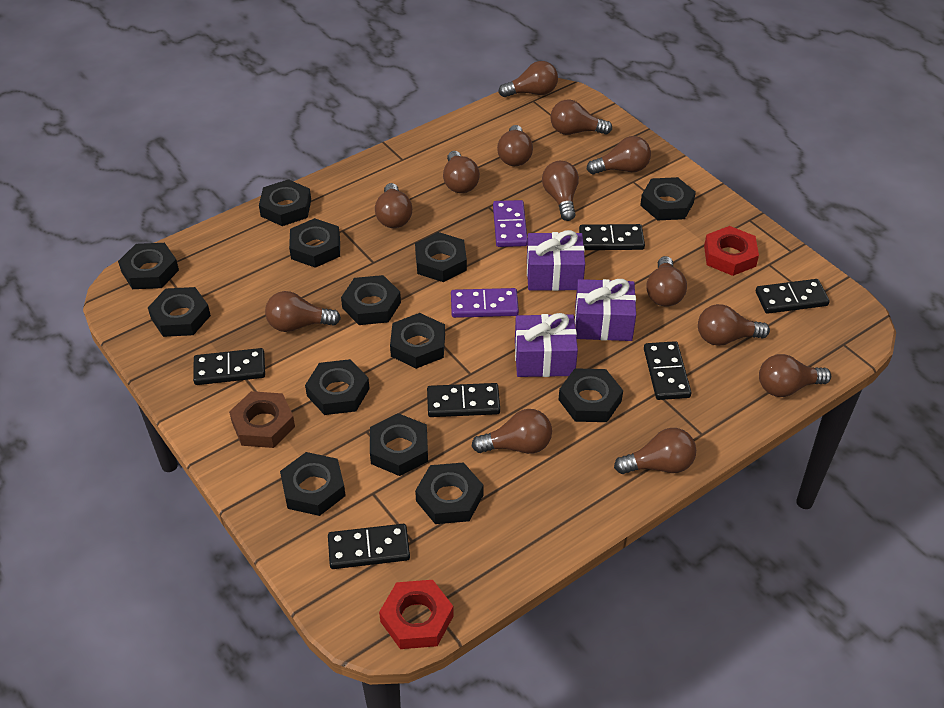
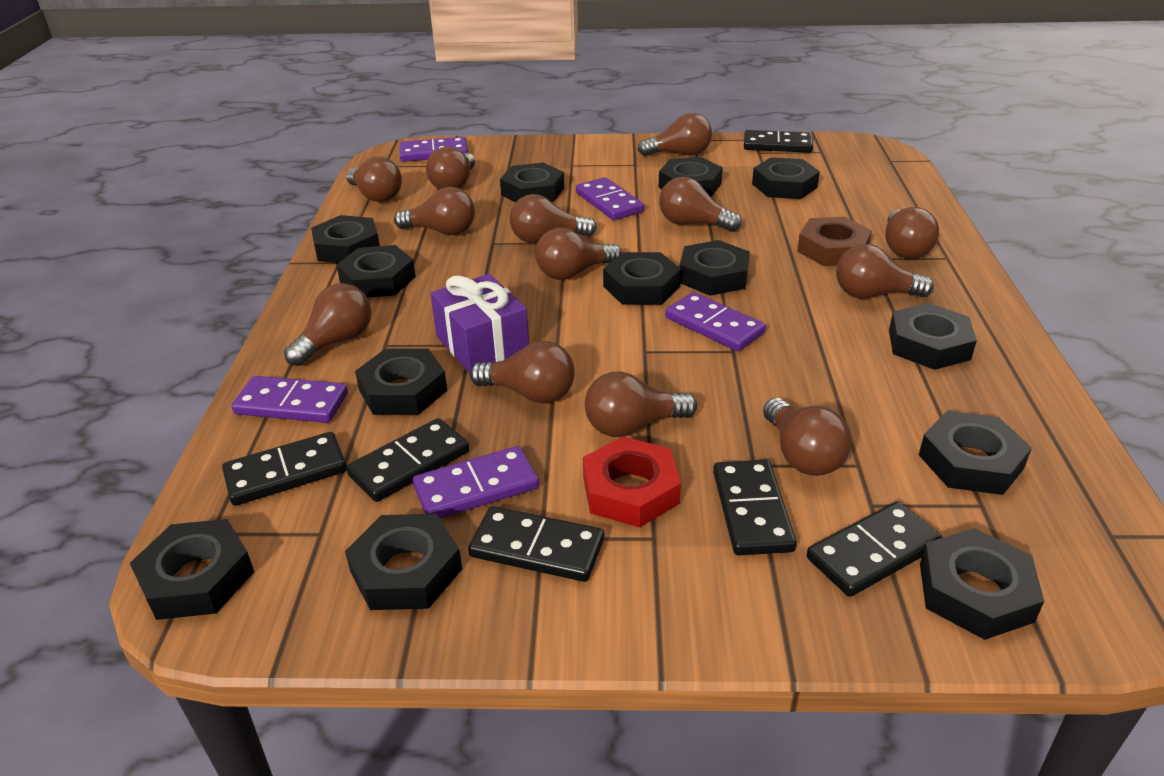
purple domino: [451,288,519,318] [493,200,528,247] = 2 -> [231,376,348,423] [400,137,468,162] [413,446,539,519] [576,177,644,220] [665,292,766,351] = 5
purple gift: [515,313,578,377] [527,230,585,291] [575,279,636,341] = 3 -> [430,274,529,374] = 1
red nut: [379,580,454,649] [704,226,759,276] = 2 -> [583,436,681,527] = 1

